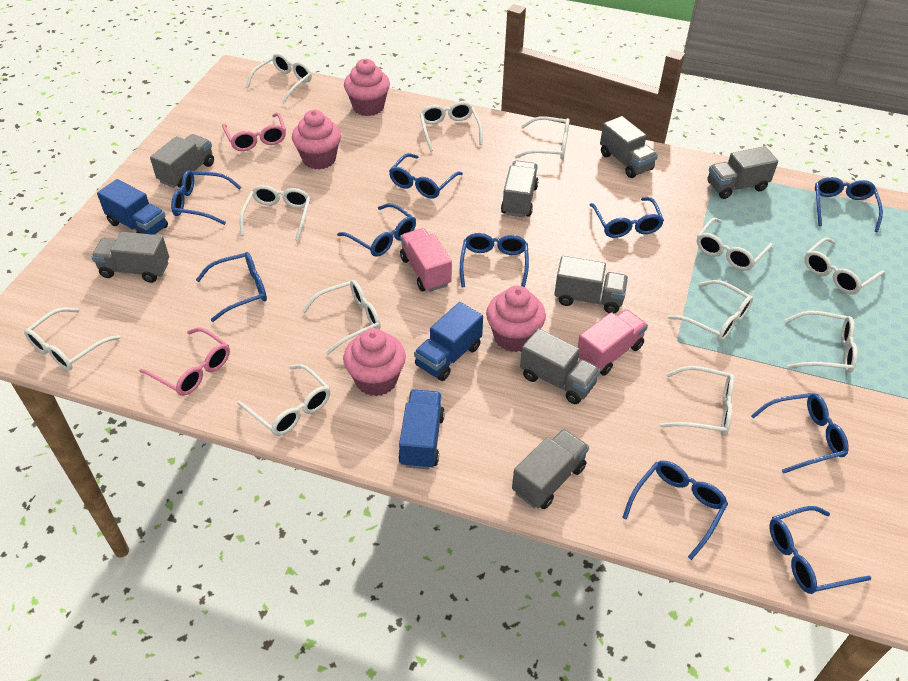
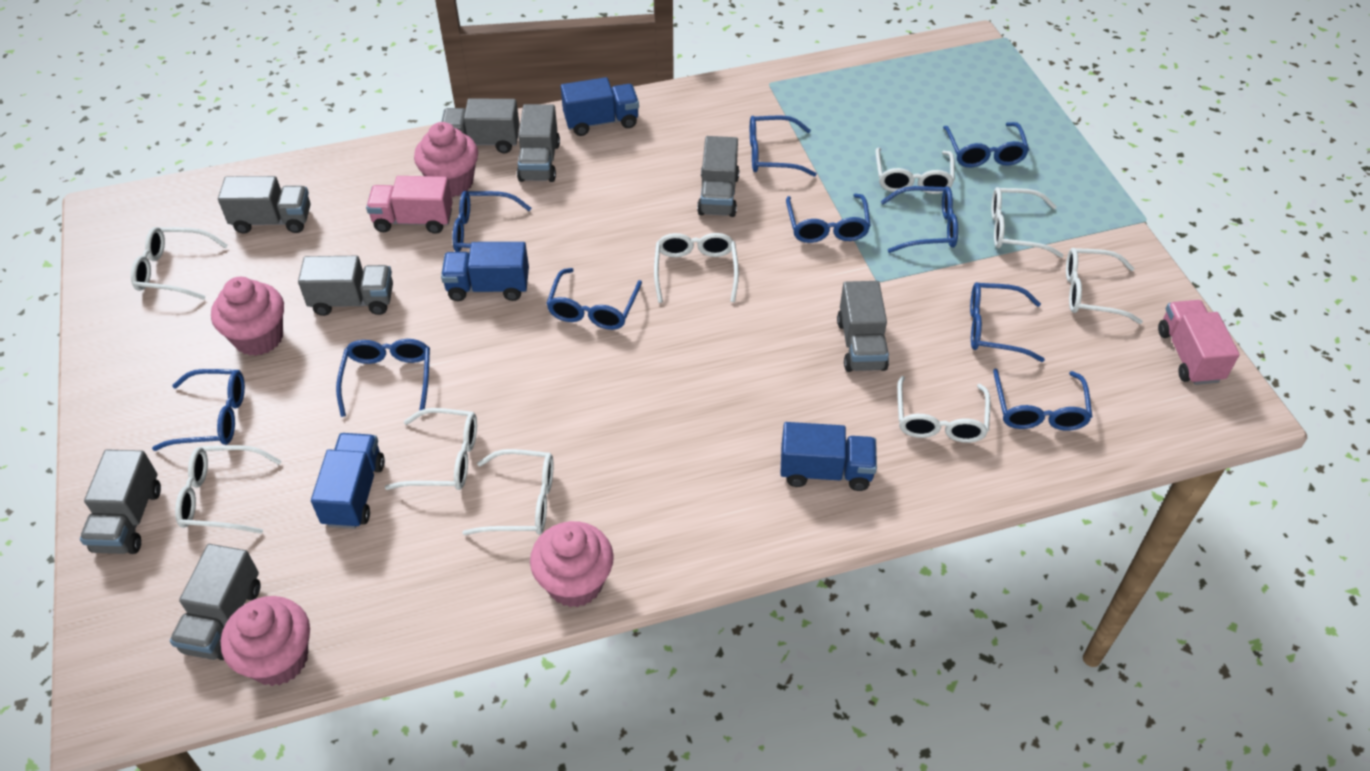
blue truck: [97,179,168,235] [398,390,445,469] [414,302,483,381] = 3 -> [311,433,385,529] [441,242,529,301] [561,77,639,136] [780,422,877,491] = 4
pink glasses: [139,327,230,396] [222,113,286,151] = 2 -> none = 0
white glasses: [24,308,120,370] [237,364,330,436] [240,185,311,241] [246,53,312,104] [302,280,381,354] [420,101,483,151] [514,116,570,160] [660,366,734,435] [668,280,753,342] [697,217,773,270] [785,311,858,373] [804,237,885,294] = 12 -> [131,227,228,300] [175,445,281,534] [385,408,477,490] [462,449,553,535] [654,233,739,303] [875,148,955,194] [897,376,991,443] [991,187,1064,258] [1066,248,1143,324] = 9

